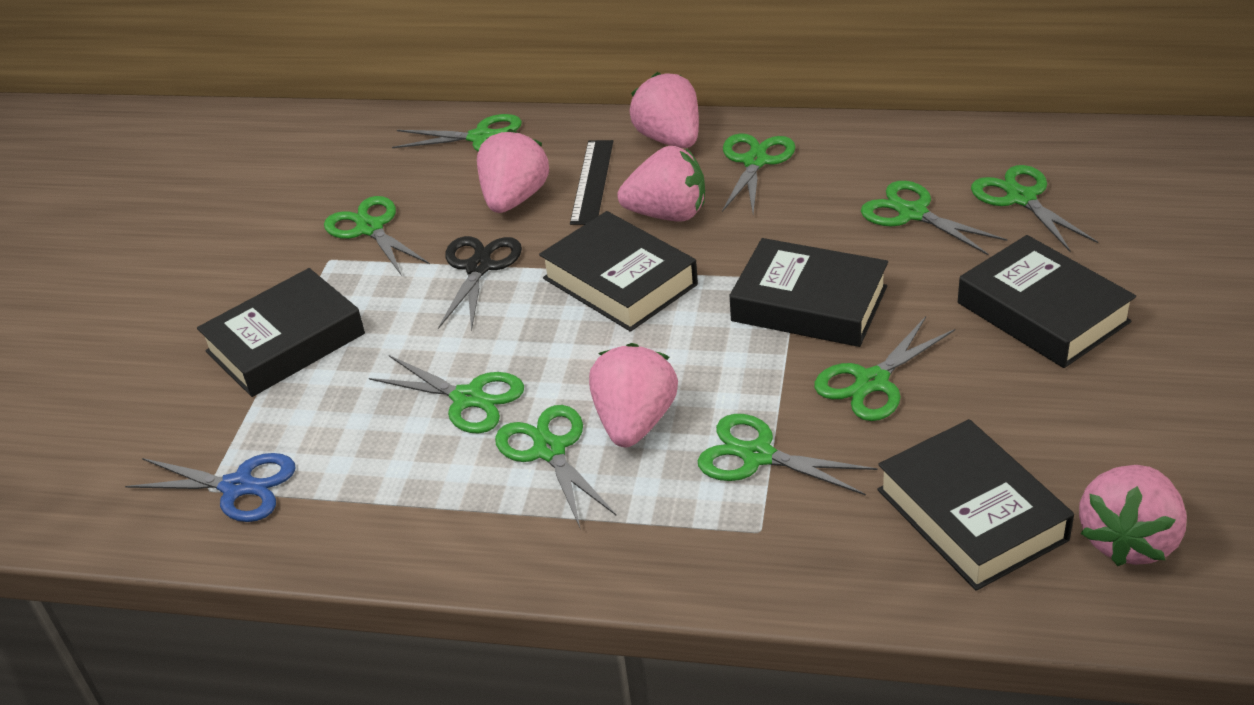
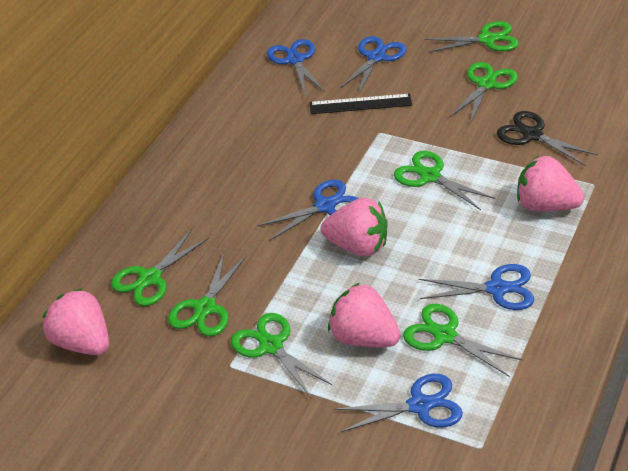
black book: [197,268,365,397] [539,211,698,332] [729,238,888,347] [877,419,1074,591] [958,235,1136,368] = 5 -> none = 0
blue scissors: [125,453,296,522] = 1 -> [257,180,359,241] [267,39,325,94] [334,374,463,433] [340,36,406,93] [419,264,534,310] = 5
green scissors: [324,196,430,276] [369,355,524,433] [392,114,522,151] [495,405,616,527] [698,414,878,496] [722,133,795,214] [814,316,955,421] [861,181,1007,256] [971,165,1098,252] = 9 -> [111,229,209,306] [168,253,246,336] [231,313,332,398] [394,151,495,210] [403,304,523,377] [424,21,519,53] [450,62,518,124] = 7
pink strawberry: [477,129,549,213] [589,343,678,447] [617,146,705,221] [630,72,699,148] [1079,465,1187,566] = 5 -> [43,289,109,355] [321,198,388,256] [328,283,401,347] [517,155,584,211] = 4

